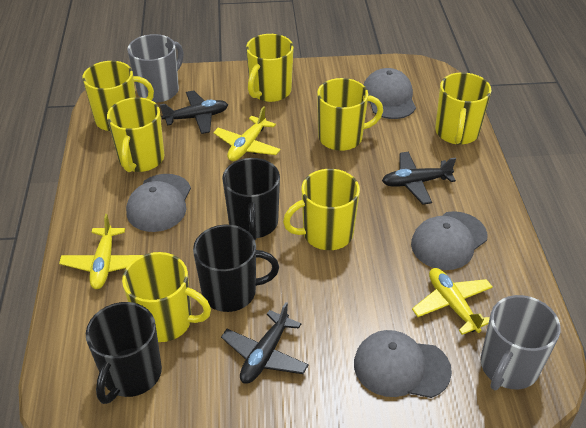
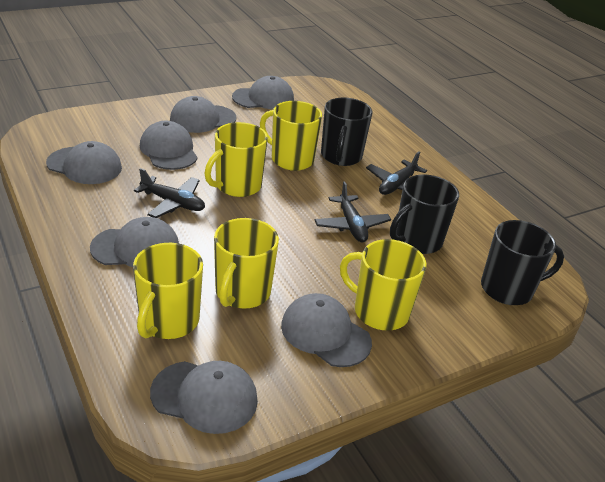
grey cap: [126,174,191,232] [354,330,452,398] [364,68,416,119] [411,211,488,270] = 4 -> [46,141,122,184] [90,217,179,267] [140,121,198,170] [150,361,258,434] [170,96,236,133] [232,76,294,109] [281,293,372,367] = 7
grey mug: [128,34,184,103] [481,295,561,390] = 2 -> none = 0
yellow mug: [82,61,154,131] [107,97,164,172] [122,252,211,342] [246,34,294,102] [283,169,360,250] [317,78,383,151] [435,72,492,145] = 7 -> [133,243,203,339] [205,122,268,197] [214,218,279,309] [260,101,322,171] [340,239,426,331] = 5
yellow plane: [59,214,142,289] [213,106,281,161] [412,268,493,335] = 3 -> none = 0

